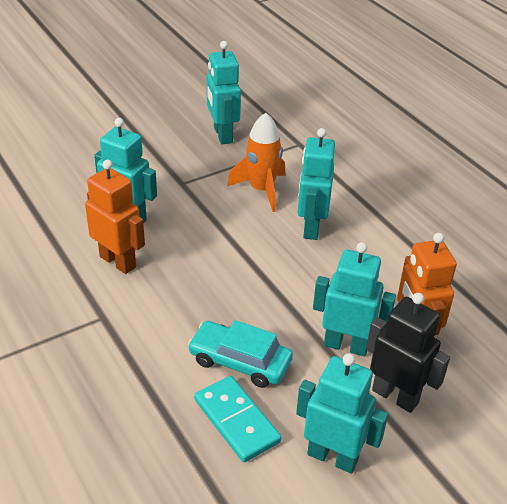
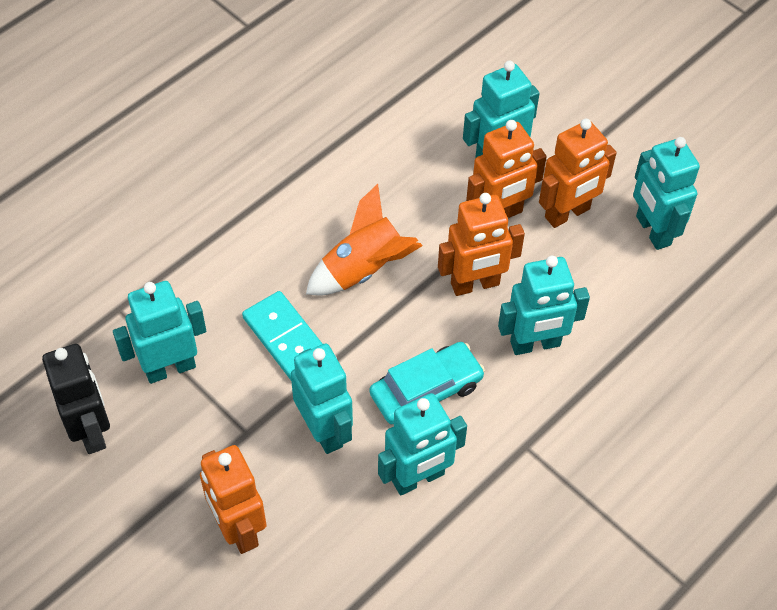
orange robot: [85,160,145,274] [397,233,457,335] = 2 -> [200,445,267,554] [438,193,525,296] [466,120,547,218] [539,119,617,228] = 4
turquoise robot: [94,118,157,223] [207,41,241,144] [296,353,388,473] [298,128,335,240] [313,242,396,356] = 5 -> [113,281,206,384] [291,343,353,454] [378,393,467,495] [463,61,539,159] [498,256,590,355] [633,137,700,250] = 6

